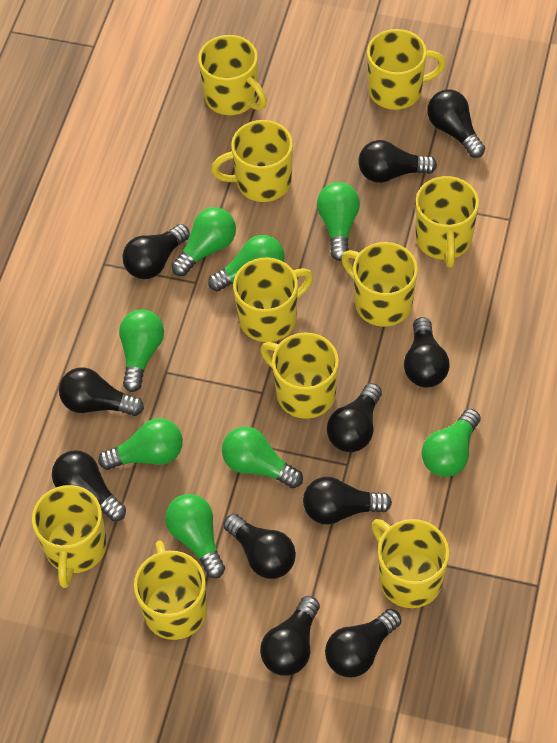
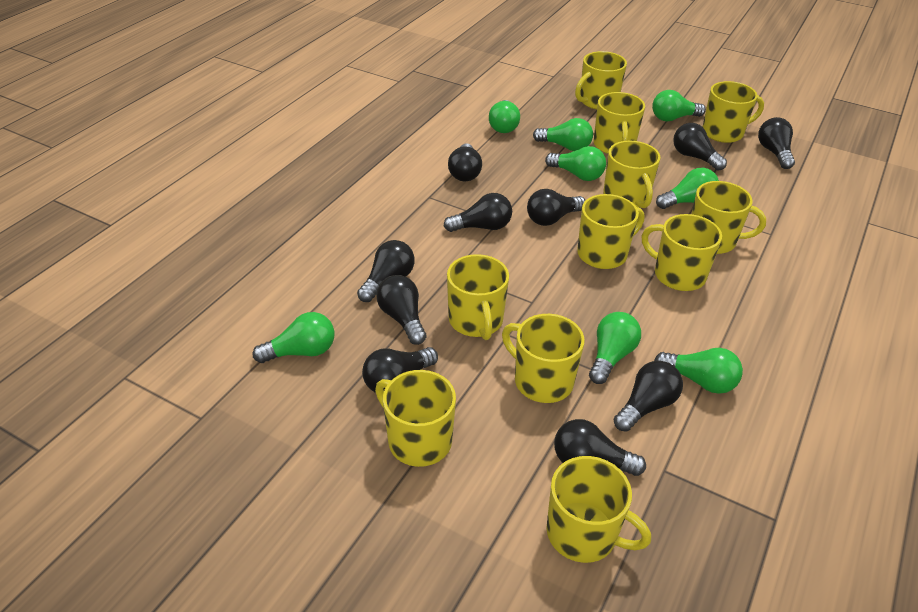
black light bulb: [52,450,126,522] [59,367,144,416] [122,224,190,279] [223,514,296,579] [260,596,320,676] [303,477,392,525] [325,609,401,677] [327,383,382,452] [358,140,437,183] [404,317,450,388] [427,90,485,158] = 11 -> [357,240,415,302] [362,347,438,393] [376,275,426,345] [444,193,512,232] [448,143,482,181] [527,189,586,226] [554,419,646,476] [613,361,683,432] [673,123,727,171] [758,117,795,169] = 10
yellow mug: [32,485,107,588] [134,541,207,640] [198,35,267,115] [211,120,293,202] [233,258,313,342] [260,333,339,419] [341,242,418,327] [367,29,446,110] [371,519,449,608] [416,176,479,268] = 10 -> [375,370,456,467] [447,254,509,340] [502,314,585,403] [547,456,651,563] [575,51,627,109] [577,194,644,269] [594,92,645,154] [603,141,660,208] [642,214,722,291] [692,181,766,254] [703,81,764,143] = 11

